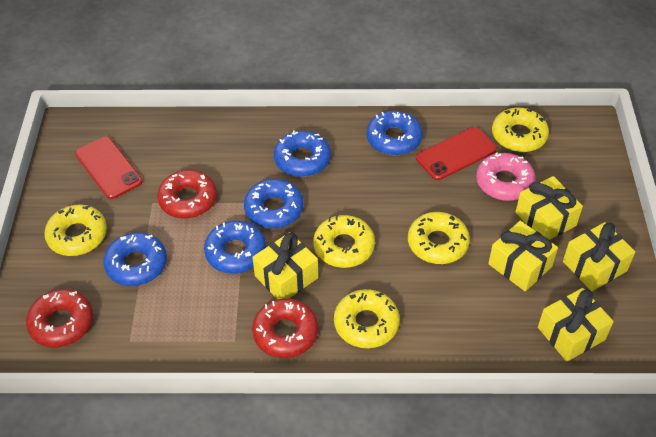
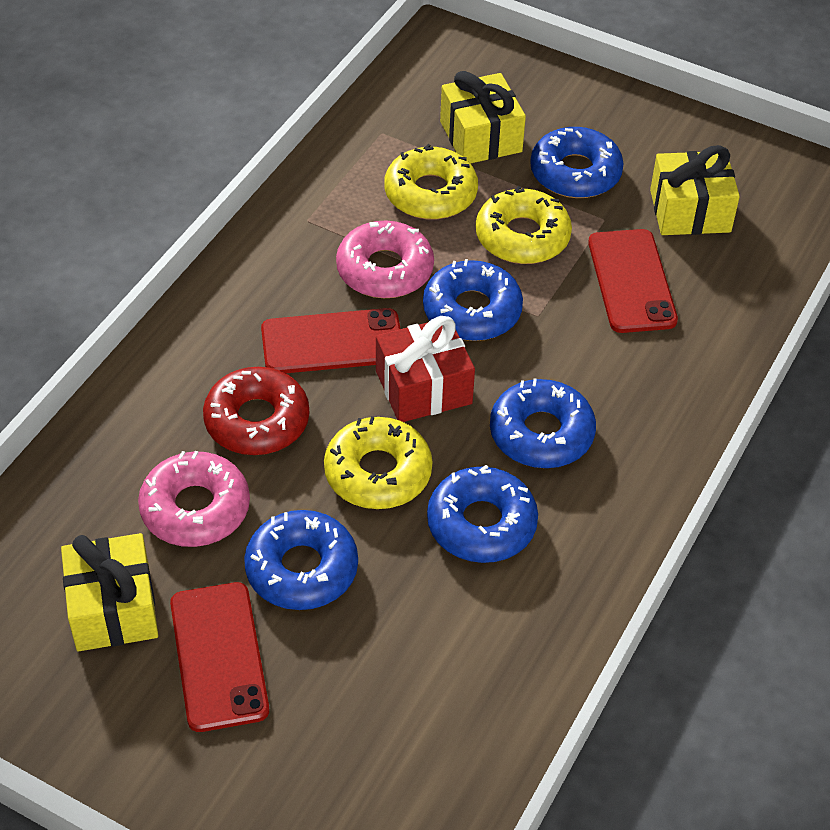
pink donut: [476,152,536,201] = 1 -> [138,451,250,547] [336,221,434,298] = 2
red donut: [26,289,93,347] [157,170,217,219] [252,298,318,358] = 3 -> [203,367,309,455] = 1
red gift: none = 0 -> [376,316,475,422] = 1
red phone: [75,136,143,199] [416,127,497,180] = 2 -> [170,582,269,732] [261,308,401,373] [588,229,678,333] = 3
yellow donut: [44,204,107,256] [313,215,375,268] [334,289,400,348] [408,212,470,264] [492,108,549,152] = 5 -> [324,416,433,509] [384,144,478,220] [476,186,572,264] = 3
yellow gift: [252,232,319,299] [488,221,558,291] [516,176,583,240] [538,288,614,362] [563,222,635,291] = 5 -> [61,533,158,651] [440,71,526,164] [650,145,740,235] = 3

